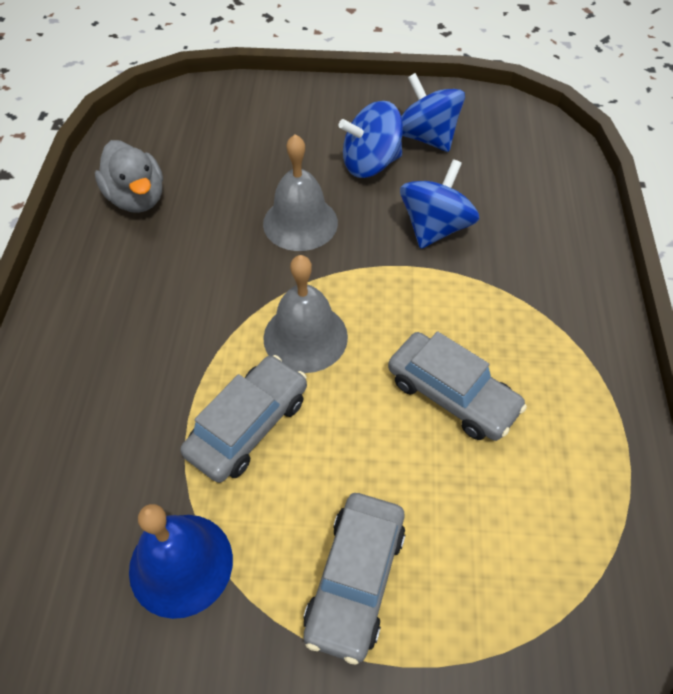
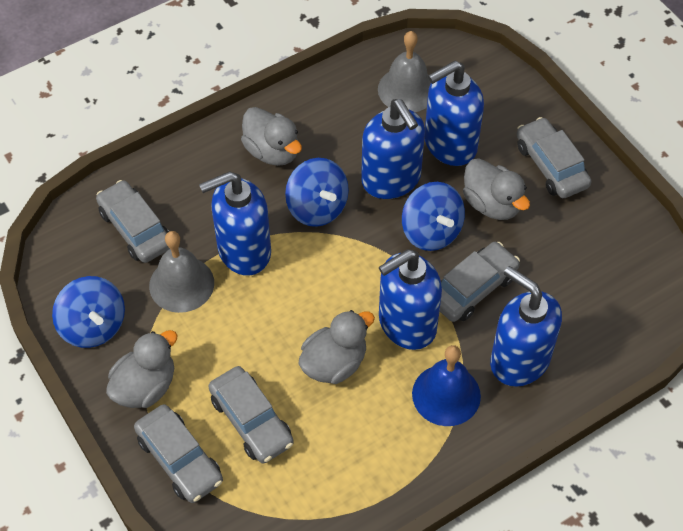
blue soap dispenser: none = 0 -> [199,171,271,276] [361,99,425,199] [379,249,442,350] [425,61,484,166] [490,266,562,387] = 5
grey car: [180,355,307,483] [303,493,405,665] [388,331,527,441] = 3 -> [96,180,170,263] [134,404,223,503] [208,366,294,464] [440,242,520,322] [517,117,592,198] = 5
grey duck: [95,140,163,213] = 1 -> [106,330,178,408] [241,107,302,166] [298,310,375,384] [463,158,530,220] = 4

